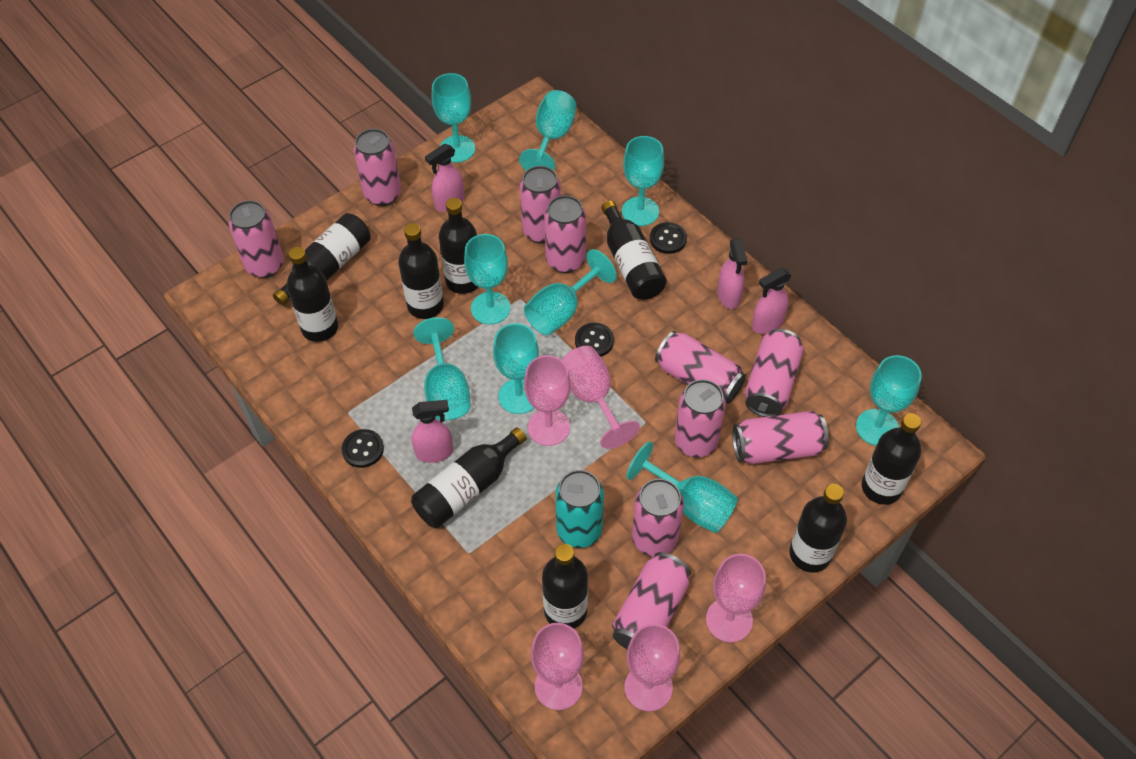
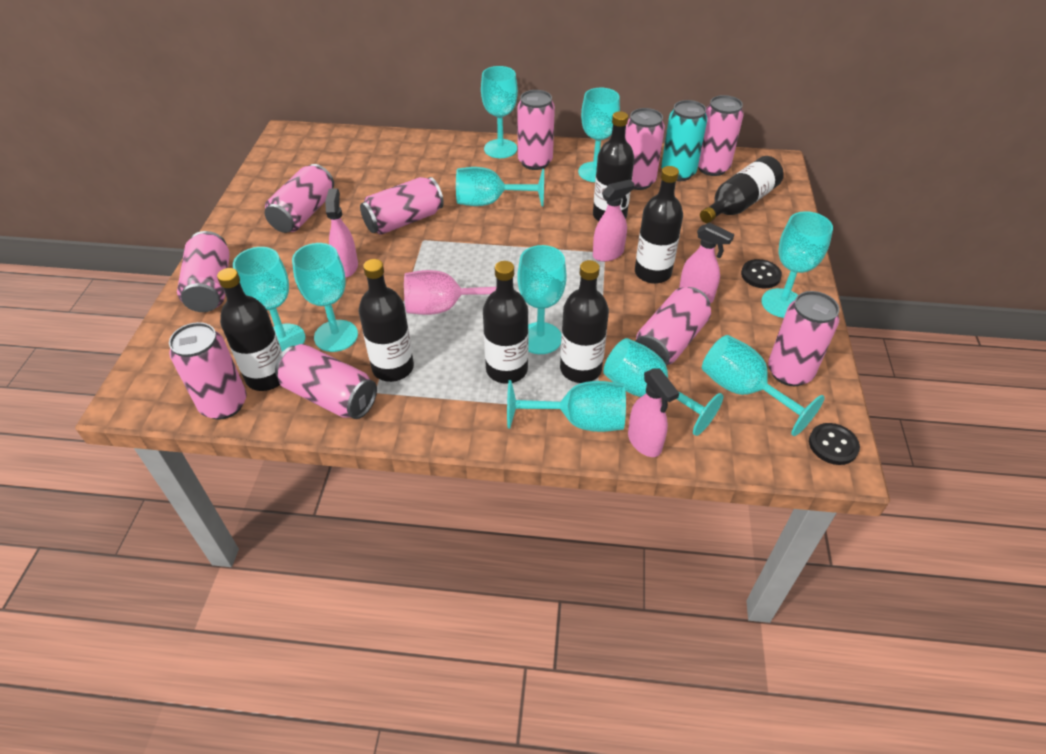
black bottle: [273,213,370,306] [287,247,338,342] [398,223,444,319] [411,427,526,528] [439,198,478,294] [542,544,588,629] [602,201,667,300] [790,484,847,573] [862,413,921,505] = 9 -> [217,268,282,391] [359,259,414,382] [483,261,529,384] [560,260,609,383] [593,111,635,221] [635,166,683,284] [700,156,784,223] = 7
black button: [342,429,384,468] [575,323,614,357] [650,222,687,254] = 3 -> [741,259,782,288] [809,423,860,465] = 2
pink goblet: [524,355,571,446] [531,623,584,710] [562,346,640,449] [624,624,680,711] [706,554,766,643] = 5 -> [404,270,496,315] = 1
turquoise goblet: [413,317,471,420] [432,73,475,163] [464,234,510,325] [493,323,539,414] [519,90,577,171] [524,249,617,335] [622,136,664,226] [626,441,738,533] [856,355,922,446] = 9 -> [233,247,306,352] [292,243,358,352] [456,167,544,207] [481,66,518,158] [507,380,626,432] [518,245,567,354] [578,88,620,182] [603,338,724,436] [702,335,825,436] [761,211,833,318] = 10

